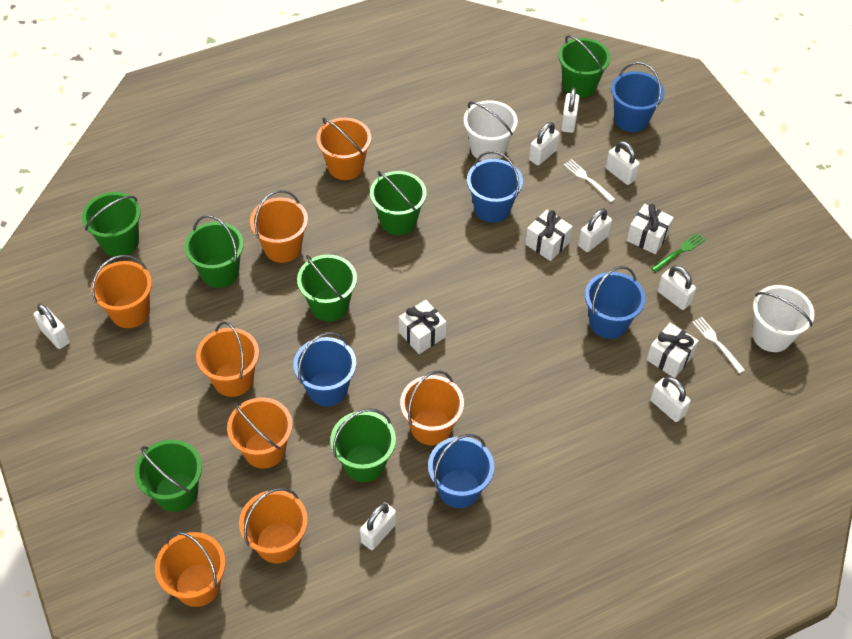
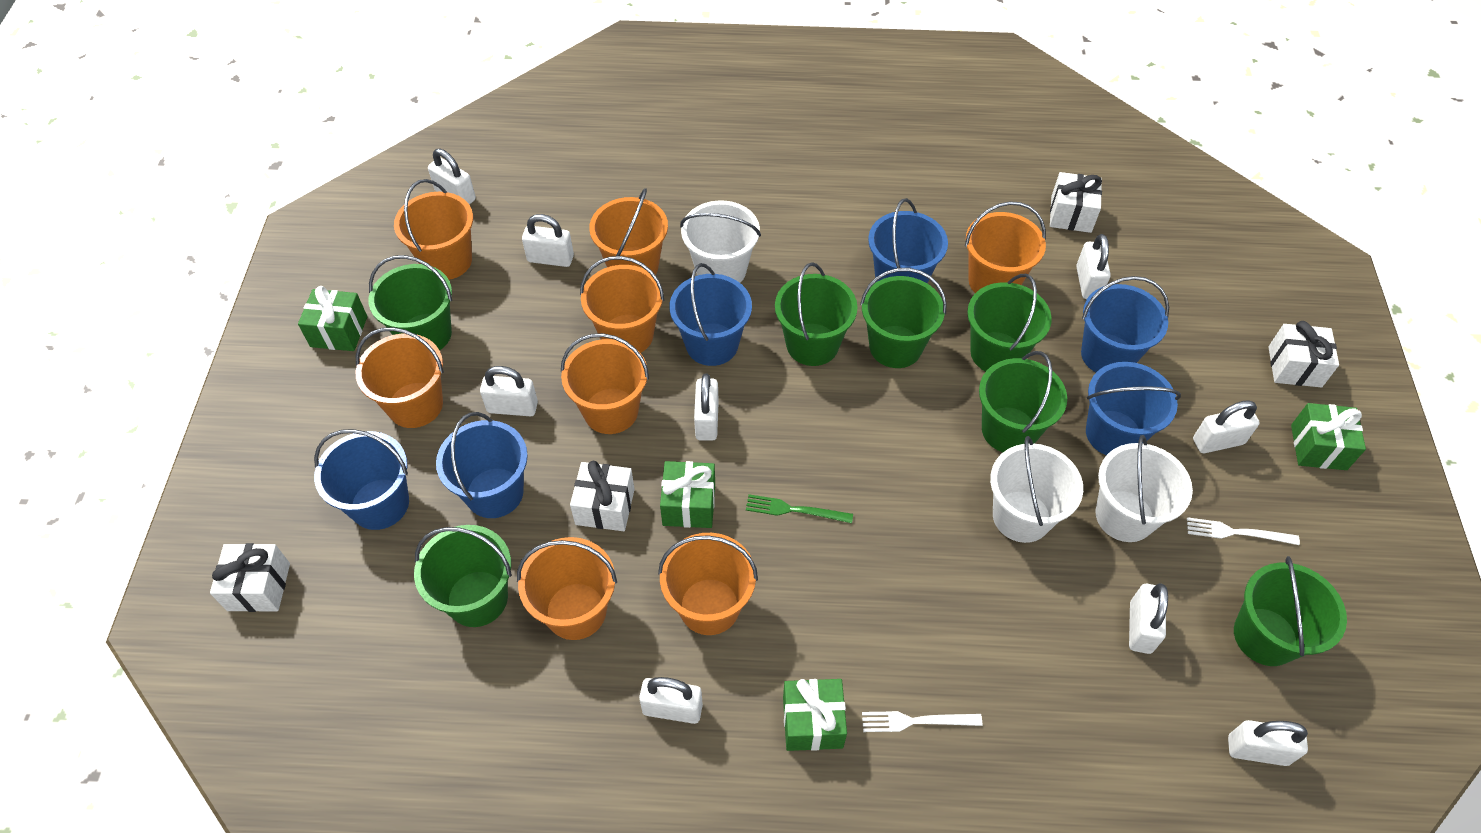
blue bucket: [293,332,356,406] [428,434,494,508] [467,151,523,223] [585,266,645,339] [611,62,665,132] = 5 -> [314,429,409,530] [436,412,528,518] [670,263,752,366] [868,198,948,283] [1081,276,1169,372] [1086,362,1181,455] = 6
green gift: none = 0 -> [298,286,367,351] [660,461,715,528] [783,679,847,751] [1291,403,1366,470] = 4
white bucket: [464,100,518,161] [752,285,814,352] = 2 -> [680,200,761,283] [990,436,1083,543] [1095,435,1193,542] = 3
white padlock: [34,304,71,349] [360,503,396,550] [529,122,560,165] [561,87,580,133] [578,209,612,252] [606,141,640,185] [650,376,691,422] [657,265,696,310] = 8 -> [428,149,476,205] [480,366,538,416] [522,214,574,267] [639,677,703,724] [694,373,719,441] [1076,234,1111,299] [1129,583,1168,654] [1193,400,1260,453] [1228,720,1308,766] = 9

